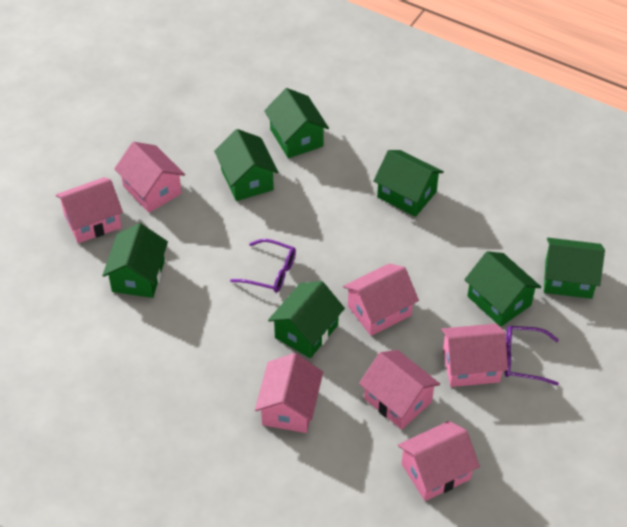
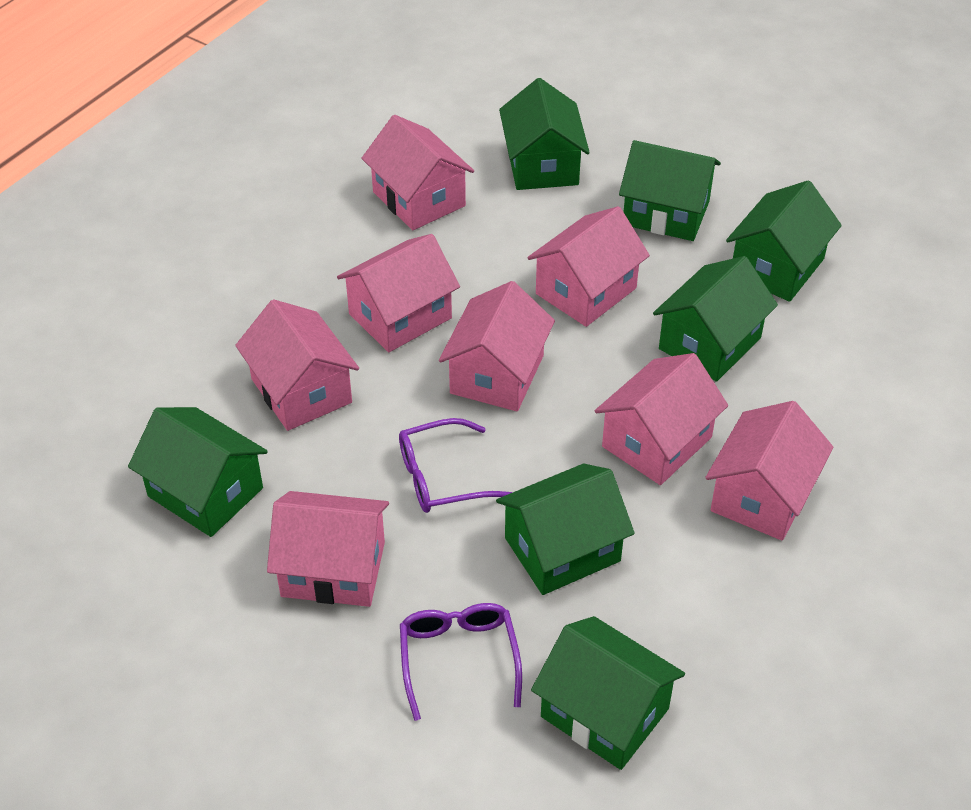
pink house: [56,177,123,243] [114,142,185,213] [255,353,323,433] [343,264,419,336] [359,350,440,430] [398,421,480,501] [441,324,508,387] = 7 -> [235,299,359,431] [267,491,389,607] [337,234,460,352] [361,115,474,230] [439,281,555,411] [527,206,650,327] [595,353,728,485] [705,401,834,541] = 8

